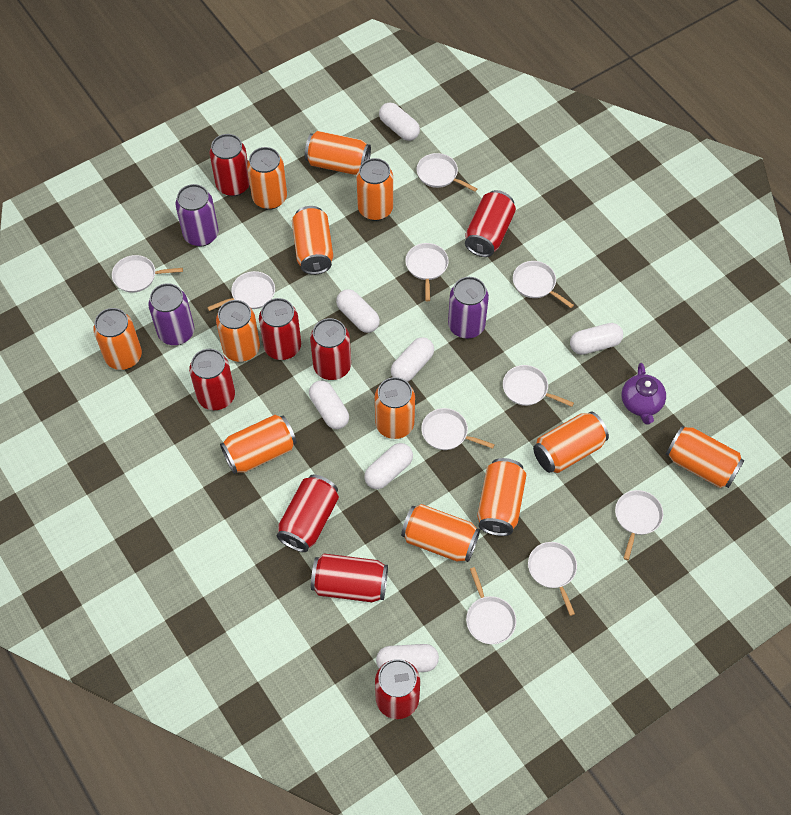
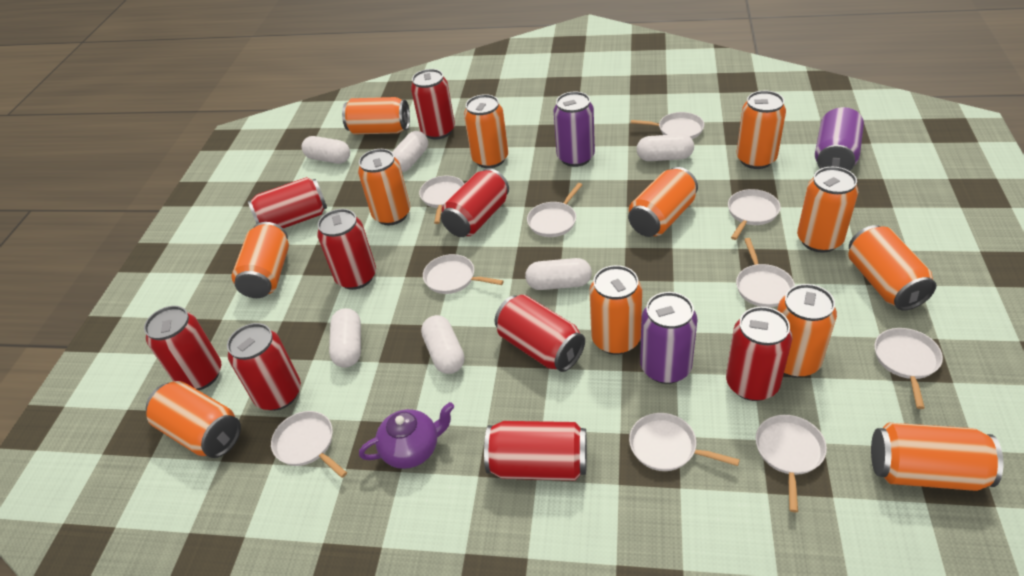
red can: [189,349,235,410] [210,134,250,196] [259,298,301,360] [277,474,339,552] [310,318,351,380] [311,554,388,602] [375,659,420,719] [465,190,516,257] = 8 -> [144,306,221,390] [227,323,301,411] [248,177,327,228] [317,209,376,290] [411,69,455,139] [441,168,509,237] [484,421,587,481] [495,295,585,372] [726,307,793,401] = 9
white capsule: [309,380,349,429] [336,289,380,333] [364,443,413,489] [376,644,439,672] [379,102,420,141] [391,337,434,382] [570,323,623,355] = 7 -> [302,136,350,164] [329,308,361,368] [392,131,428,172] [421,315,464,374] [525,258,592,290] [637,134,694,161] = 6

